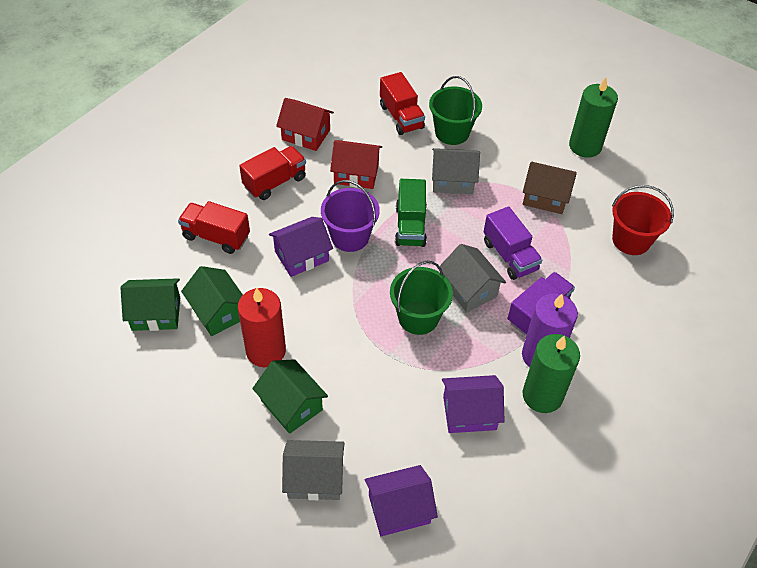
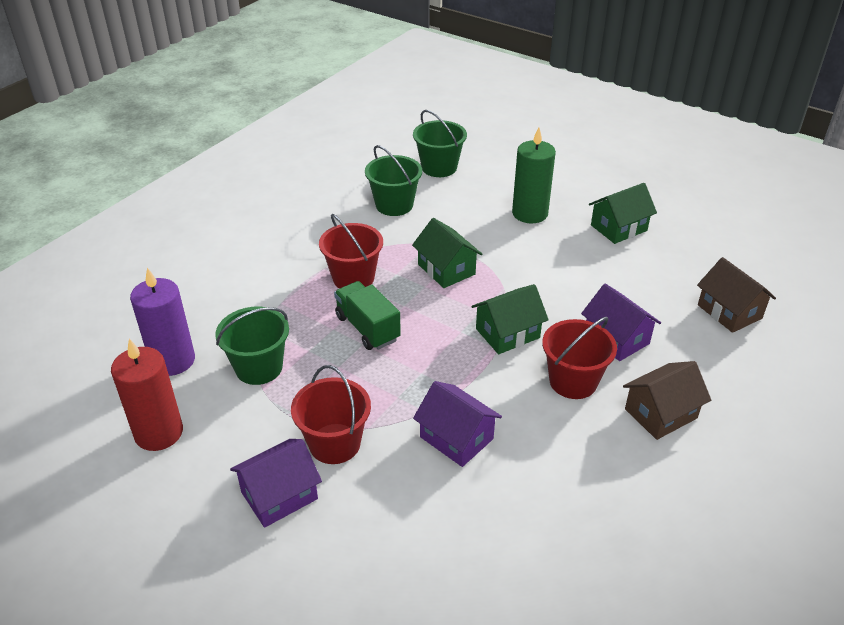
brown house: [523,162,577,214] = 1 -> [623,361,711,440] [697,257,776,333] = 2
green bucket: [390,261,453,335] [429,76,482,145] = 2 -> [215,307,289,385] [365,145,422,216] [413,110,467,177] = 3
green candle: [523,334,580,413] [569,77,618,158] = 2 -> [512,128,556,223] = 1
grey house: [282,440,344,500] [432,148,480,194] [440,244,506,312] = 3 -> none = 0
purple bucket: [321,180,380,252] = 1 -> none = 0
purple truck: [484,206,542,280] [508,272,575,335] = 2 -> none = 0
red bucket: [612,185,674,255] = 1 -> [291,365,371,464] [319,214,383,289] [542,317,617,399] = 3
red house: [276,98,334,151] [330,140,382,189] = 2 -> none = 0
red truck: [178,201,250,254] [239,146,306,200] [380,72,425,135] = 3 -> none = 0

